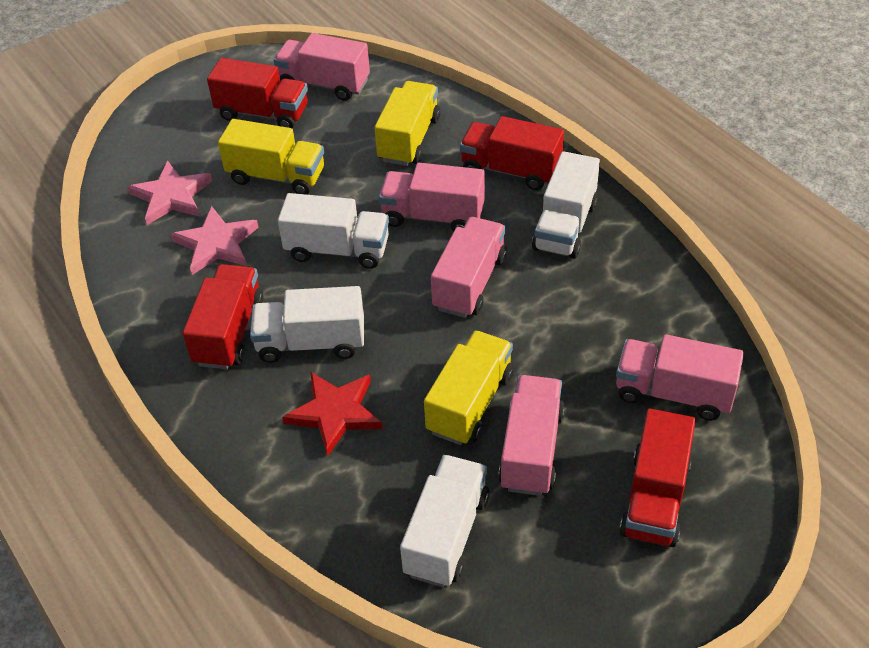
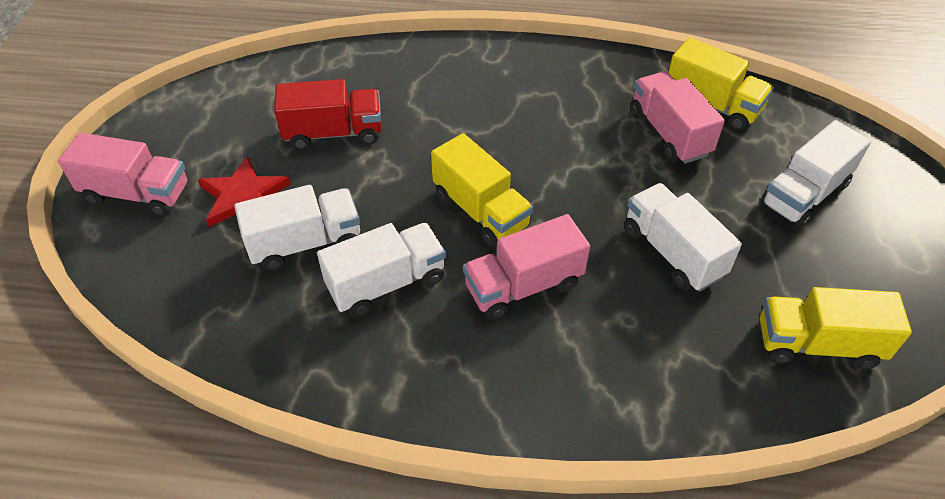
pink star: [127,161,212,225] [170,206,259,275] = 2 -> none = 0
pink truck: [274,33,370,101] [379,163,485,232] [431,217,507,318] [498,375,565,496] [616,334,744,421] = 5 -> [58,133,188,216] [463,214,590,320] [630,71,725,164] = 3
red truck: [183,264,264,369] [207,58,308,129] [460,116,564,190] [619,409,696,547] = 4 -> [274,79,382,150] = 1

